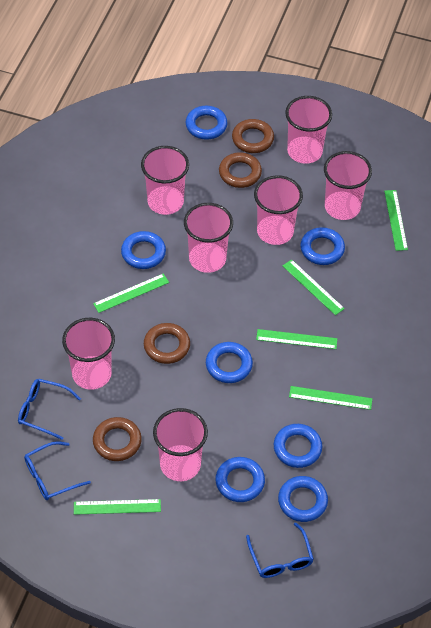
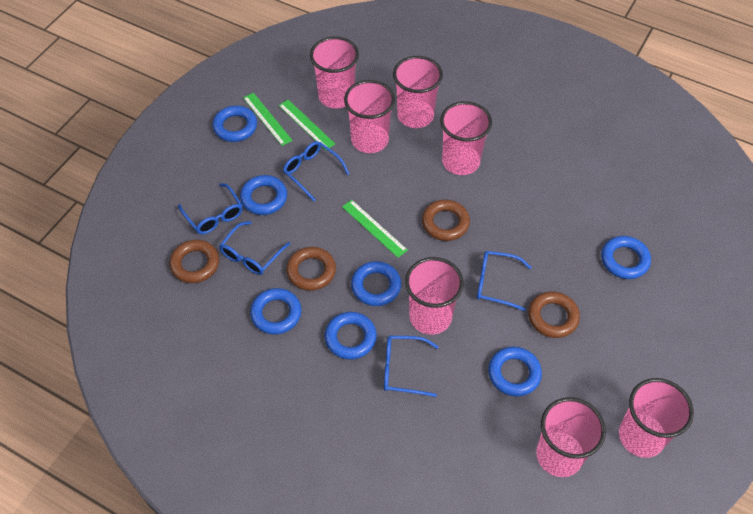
blue glasses: [18,379,81,440] [24,441,91,500] [246,522,314,578] = 3 -> [178,183,243,234] [219,221,290,275] [283,141,349,201] [384,336,439,397] [477,251,532,311] = 5
green ruler: [74,499,161,515] [93,273,169,313] [256,329,337,349] [283,259,345,315] [289,386,373,410] [384,190,408,251] = 6 -> [243,93,293,146] [279,100,335,150] [342,200,408,258] = 3

